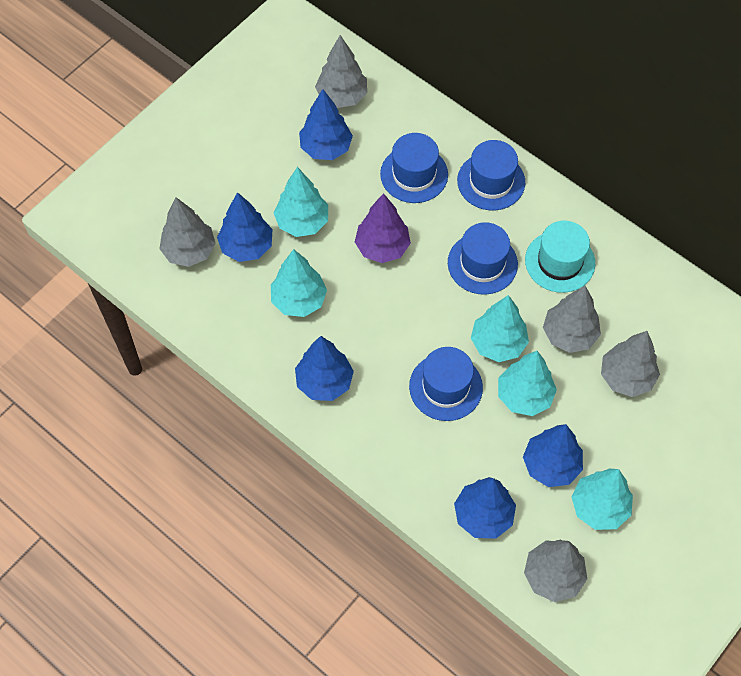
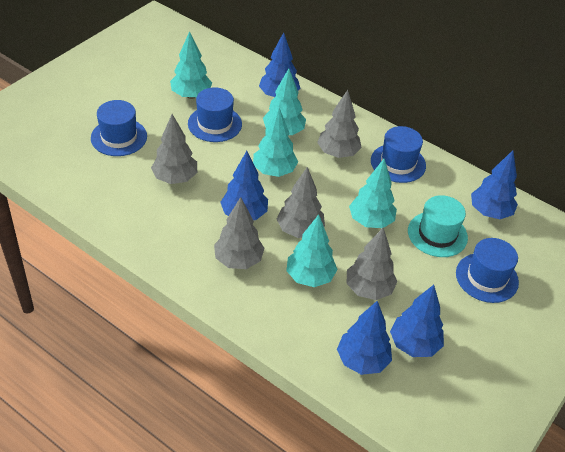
purple tree: [355,193,411,263] = 1 -> none = 0

